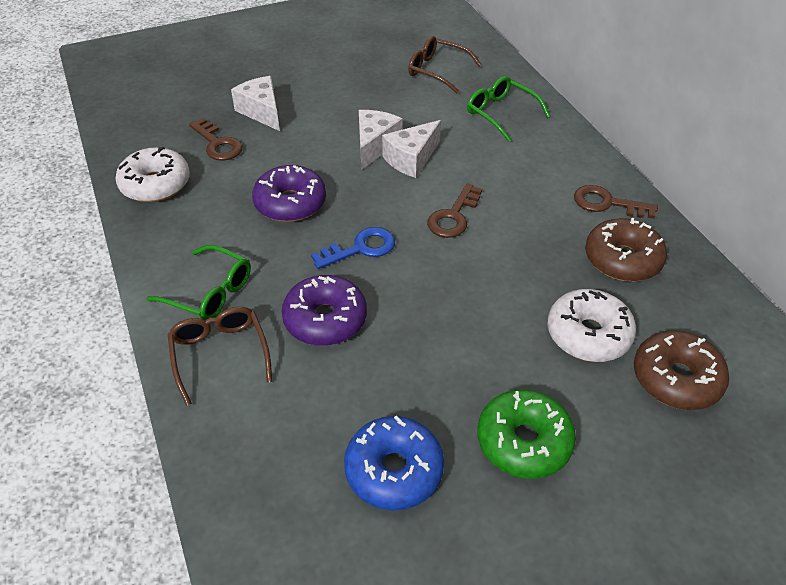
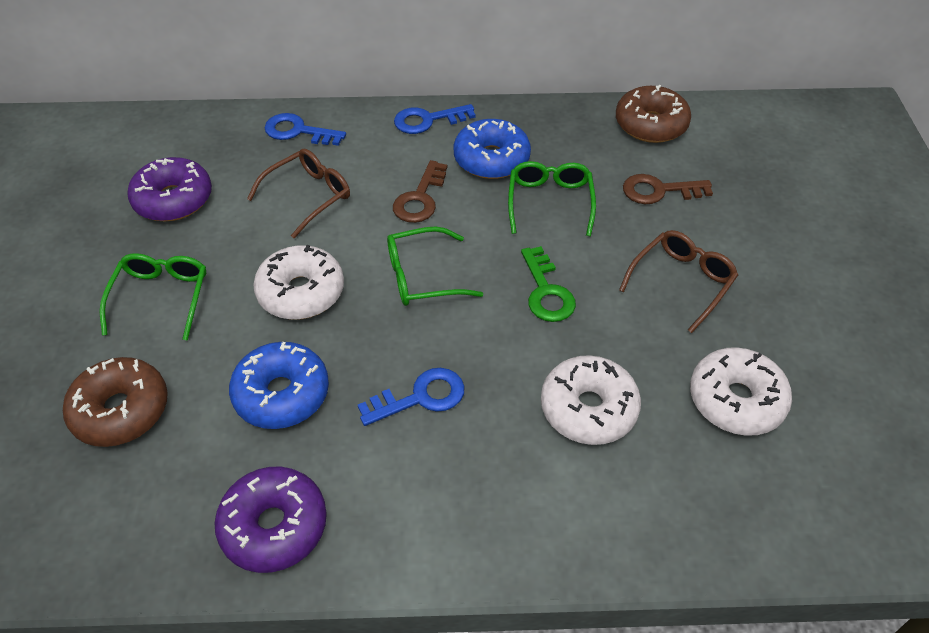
blue donut: [344,416,444,511] = 1 -> [229,342,329,429] [454,119,531,179] = 2
blue key: [311,227,395,269] = 1 -> [265,113,346,146] [358,368,465,426] [394,104,476,134] = 3
brown key: [189,118,243,161] [427,183,482,238] [574,185,658,219] = 3 -> [393,160,447,223] [623,174,713,204] = 2
green donut: [477,389,576,479] = 1 -> none = 0
green glasses: [146,245,251,320] [467,76,550,142] = 2 -> [100,253,206,340] [387,227,483,306] [508,161,596,236] = 3
green key: none = 0 -> [521,246,576,322] = 1
white cheese: [231,76,280,131] [359,110,403,170] [382,120,441,178] = 3 -> none = 0
white donut: [116,147,190,202] [547,289,636,362] = 2 -> [253,245,344,320] [541,355,641,445] [690,347,792,436] = 3

